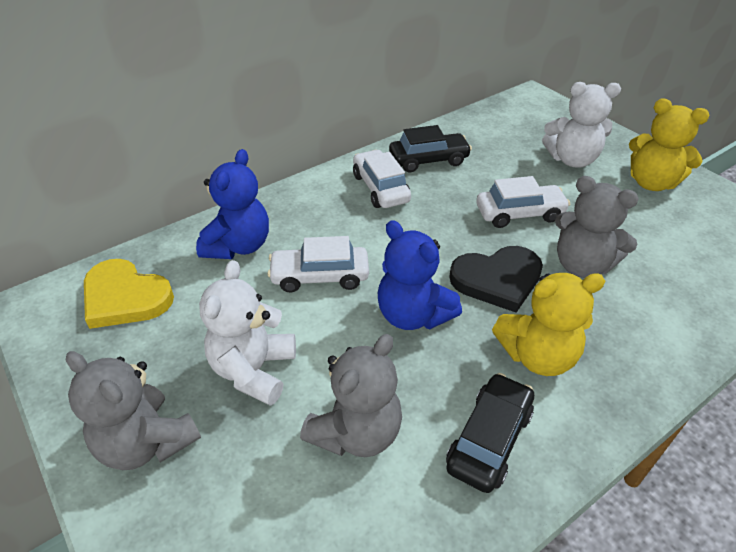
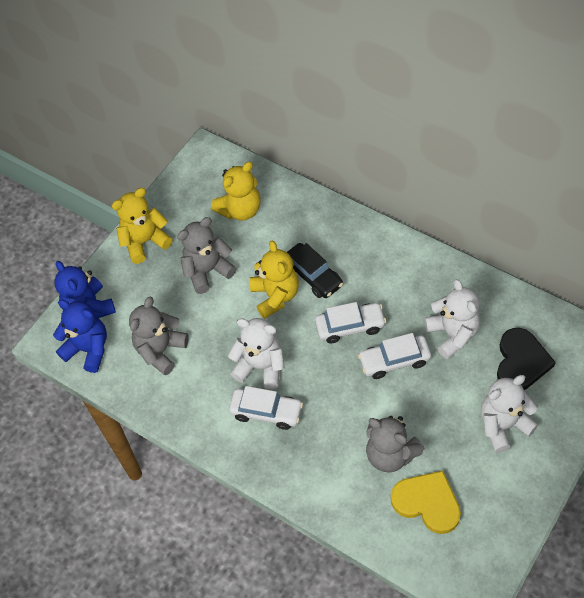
black car: [389,125,472,172] [446,373,534,493] = 2 -> [287,243,343,298] = 1
white teddy bear: [199,260,296,406] [542,82,621,168] = 2 -> [228,318,285,389] [424,279,480,359] [481,375,538,453] = 3
yellow teddy bear: [492,273,605,376] [629,99,710,191] = 2 -> [112,188,173,264] [211,162,261,221] [250,241,299,319] = 3

